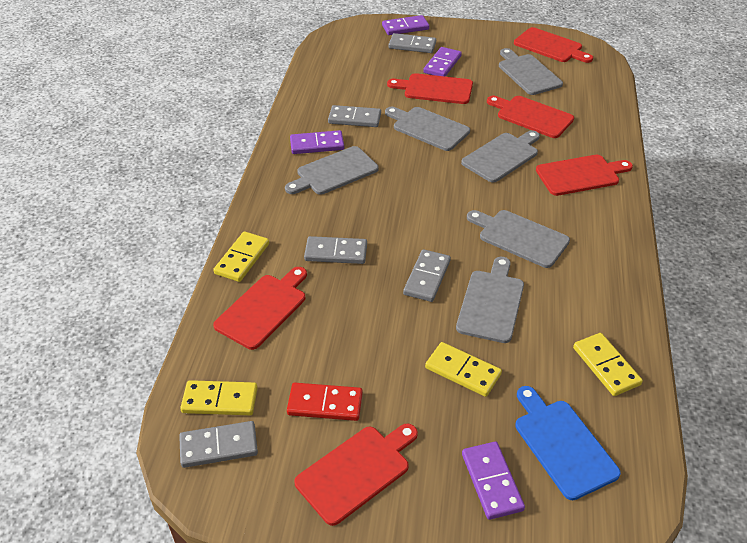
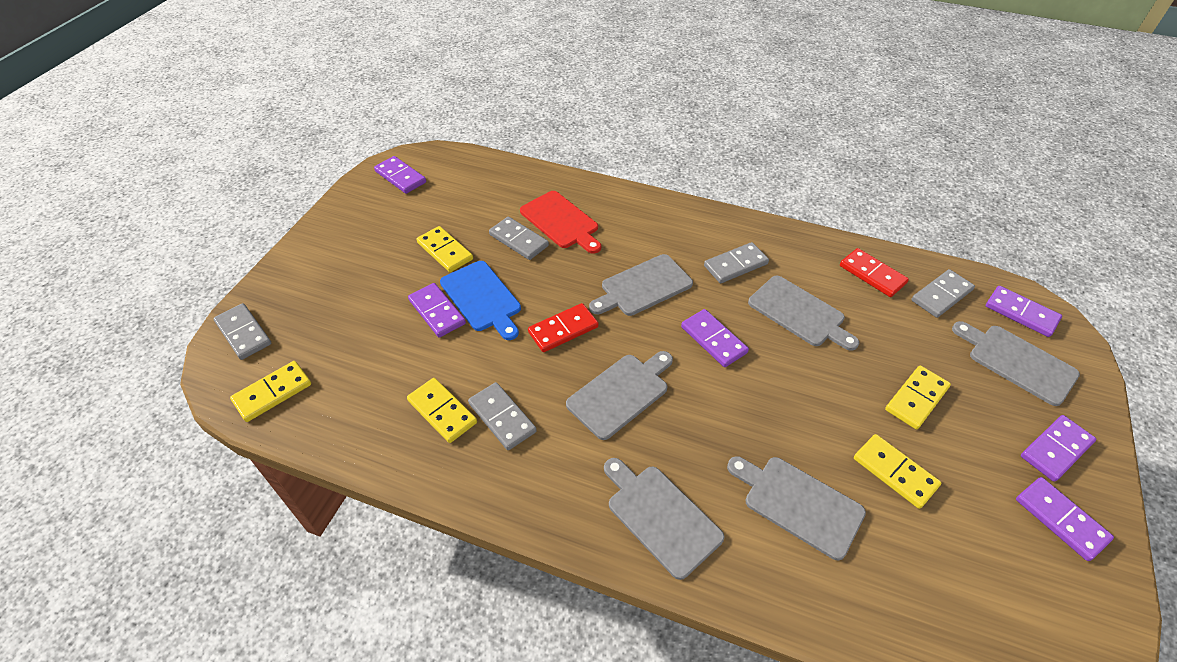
purple domino: [290,130,344,154] [382,15,429,35] [423,47,462,77] [462,442,525,520] = 4 -> [374,156,426,194] [408,283,466,338] [681,309,749,367] [986,286,1062,337] [1016,477,1114,561] [1021,415,1096,482] = 6
red cutting board: [213,267,307,350] [294,423,418,526] [387,73,473,104] [487,96,574,138] [514,27,593,63] [536,155,633,196] = 6 -> [520,191,601,254] = 1
red domino: [287,383,363,421] = 1 -> [528,303,598,352] [840,248,909,297] = 2
yellow domino: [180,380,258,415] [213,231,269,282] [425,342,502,397] [573,333,643,396] = 4 -> [230,361,311,422] [407,378,477,443] [417,226,473,272] [854,434,941,509] [885,365,951,429] = 5

